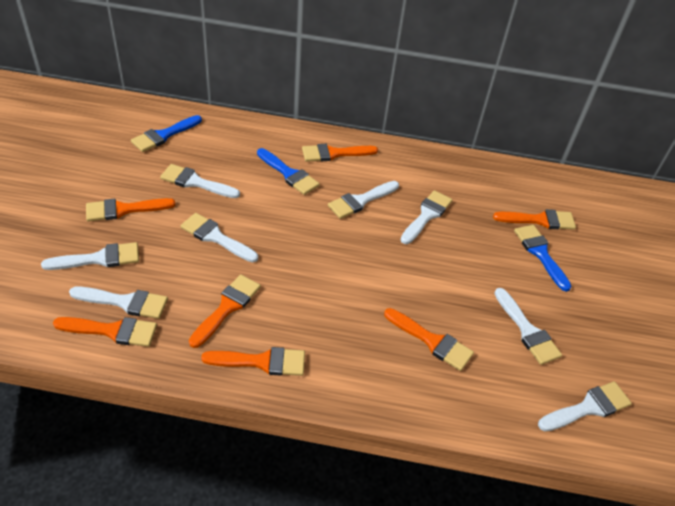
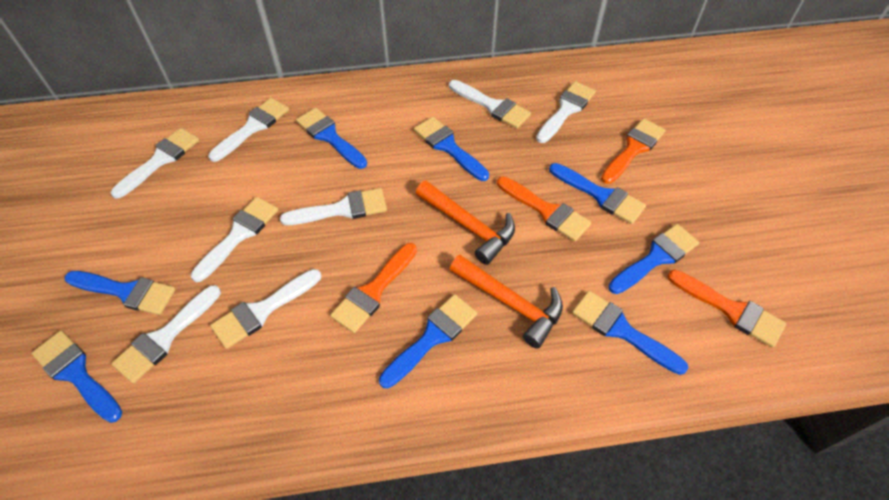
blue brush: [131,115,202,152] [257,148,320,195] [514,225,571,292] = 3 -> [31,331,122,423] [65,271,176,315] [296,108,367,169] [379,294,477,389] [414,117,489,181] [549,163,646,224] [572,291,688,375] [608,224,699,294] = 8
orange brush: [53,317,157,347] [86,198,175,221] [189,274,261,348] [201,347,305,376] [302,144,378,162] [384,308,474,371] [493,209,576,230] = 7 -> [330,243,417,333] [497,176,591,242] [601,118,666,184] [667,270,786,348] = 4
orange hammer: none = 0 -> [416,181,515,265] [449,255,563,349] = 2

